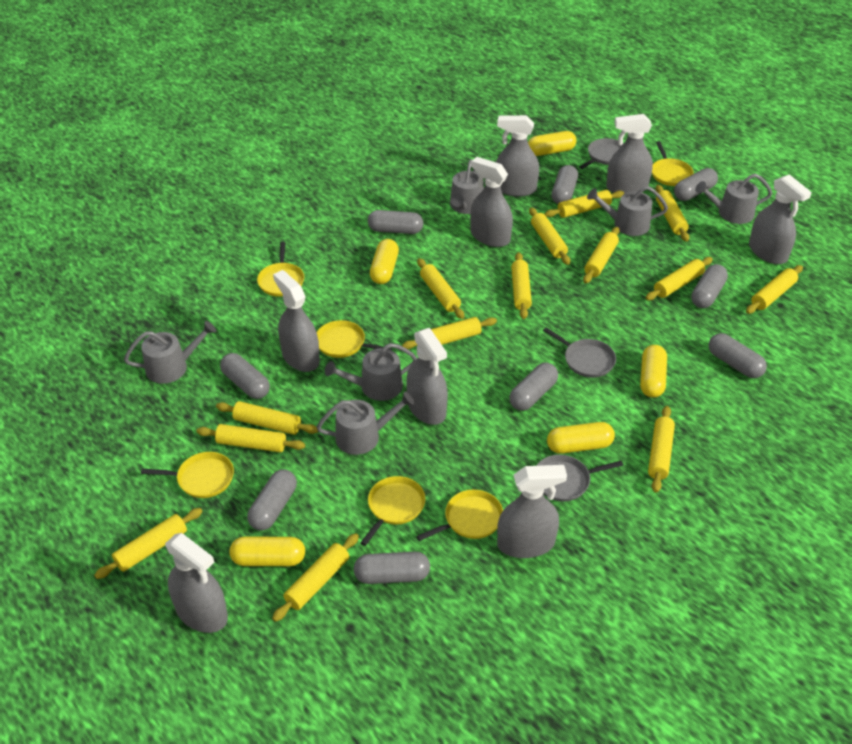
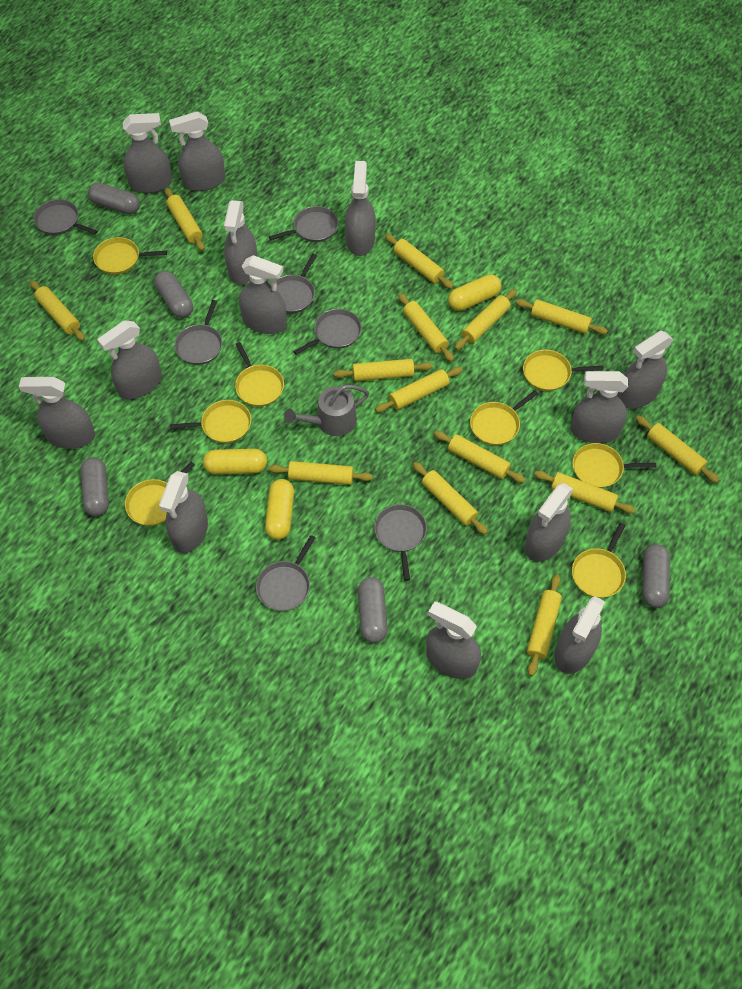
grey capsule: [220,353,270,399] [247,470,297,531] [354,552,430,584] [368,210,423,234] [509,363,558,411] [551,165,578,204] [674,168,718,201] [691,264,728,308] [709,333,767,378] = 9 -> [81,457,109,516] [88,183,140,214] [154,271,193,318] [358,577,388,643] [643,544,670,608] = 5
grey pan: [536,455,623,501] [543,328,616,378] [579,138,624,169] = 3 -> [33,199,98,235] [174,300,222,365] [256,535,315,611] [269,206,338,242] [271,254,317,313] [293,309,362,355] [374,504,427,581] = 7
grey spray bottle: [165,533,228,633] [273,270,320,372] [406,328,448,425] [470,157,513,247] [496,115,539,197] [497,465,567,558] [606,114,653,194] [749,174,812,264] = 8 -> [19,377,95,449] [97,320,162,399] [123,113,172,193] [159,471,208,553] [169,112,225,191] [224,200,257,285] [239,255,287,334] [345,161,376,256] [426,602,481,679] [525,483,573,562] [555,596,606,674] [571,371,628,443] [617,331,674,409] = 13
grey watering can: [124,321,216,384] [317,392,415,455] [325,343,417,401] [450,159,484,214] [587,186,668,236] [695,174,772,224] = 6 -> [284,385,369,436] = 1
yellow capsule: [229,537,305,566] [370,239,399,284] [528,131,577,156] [547,422,615,454] [640,345,667,398] = 5 -> [203,449,267,474] [265,479,294,540] [448,274,502,311] = 3
yellow pan: [141,452,234,498] [257,242,304,297] [317,320,392,358] [361,476,426,546] [416,490,503,541] [652,141,694,186] = 6 -> [93,237,167,274] [125,462,195,526] [170,400,251,443] [235,342,284,407] [470,390,538,445] [523,350,603,391] [572,443,657,488] [572,523,626,598] = 8

